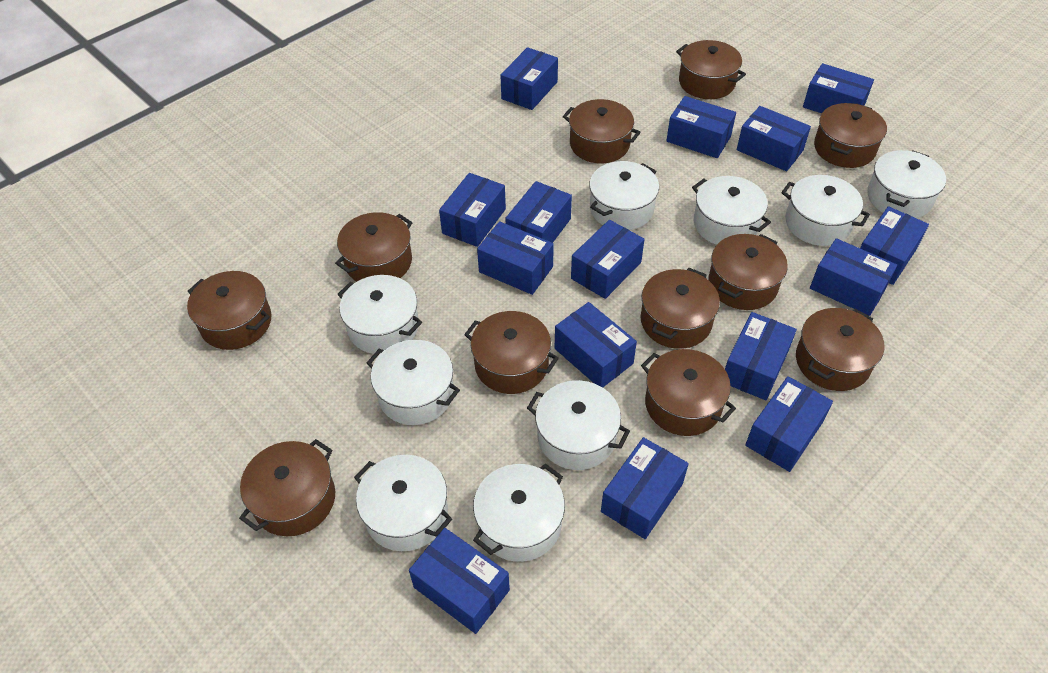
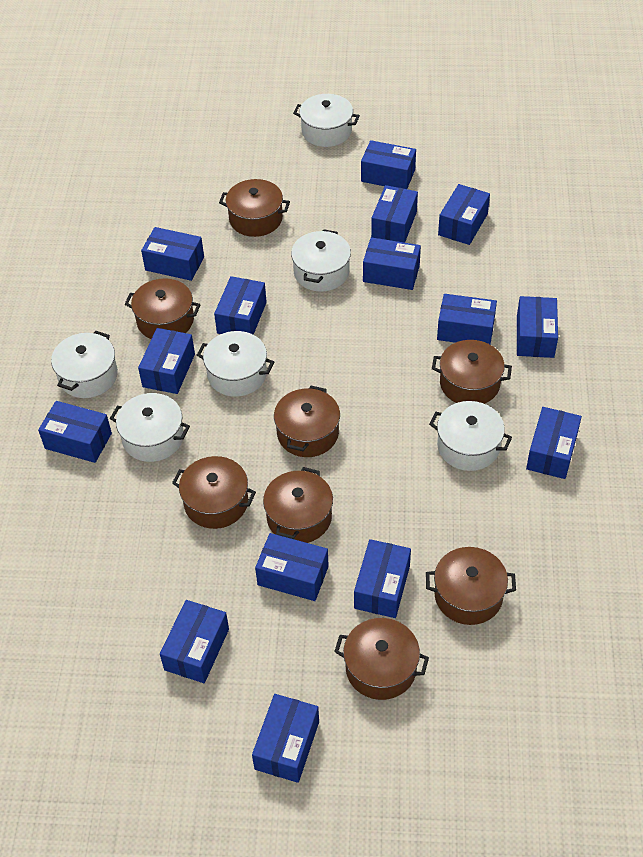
brown pot: [187,271,272,350] [239,439,335,536] [335,212,413,281] [464,311,559,394] [563,99,640,163] [640,268,720,349] [641,349,736,436] [676,40,746,99] [709,234,788,310] [796,308,884,391] [814,103,887,168] = 11 -> [125,278,201,339] [172,456,256,529] [219,179,290,237] [263,467,333,543] [274,386,340,457] [334,618,429,700] [426,547,516,625] [432,340,512,404] = 8
white pot: [337,275,422,354] [354,455,452,551] [367,340,460,425] [473,463,565,562] [527,380,630,470] [589,161,659,230] [692,176,771,245] [781,175,870,246] [867,150,946,218] = 9 -> [51,331,118,398] [110,393,190,462] [197,331,274,397] [291,229,351,292] [293,94,360,147] [429,401,512,471] = 6

